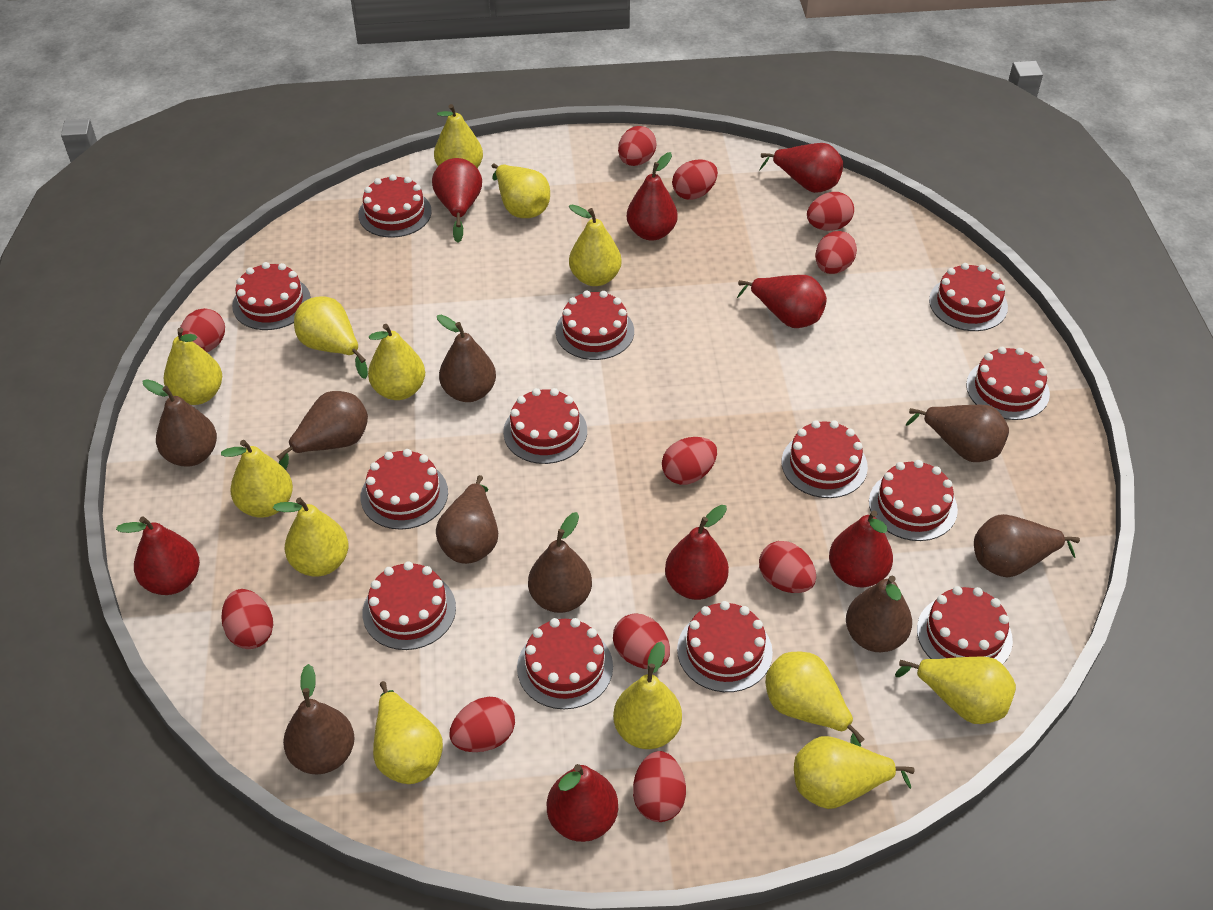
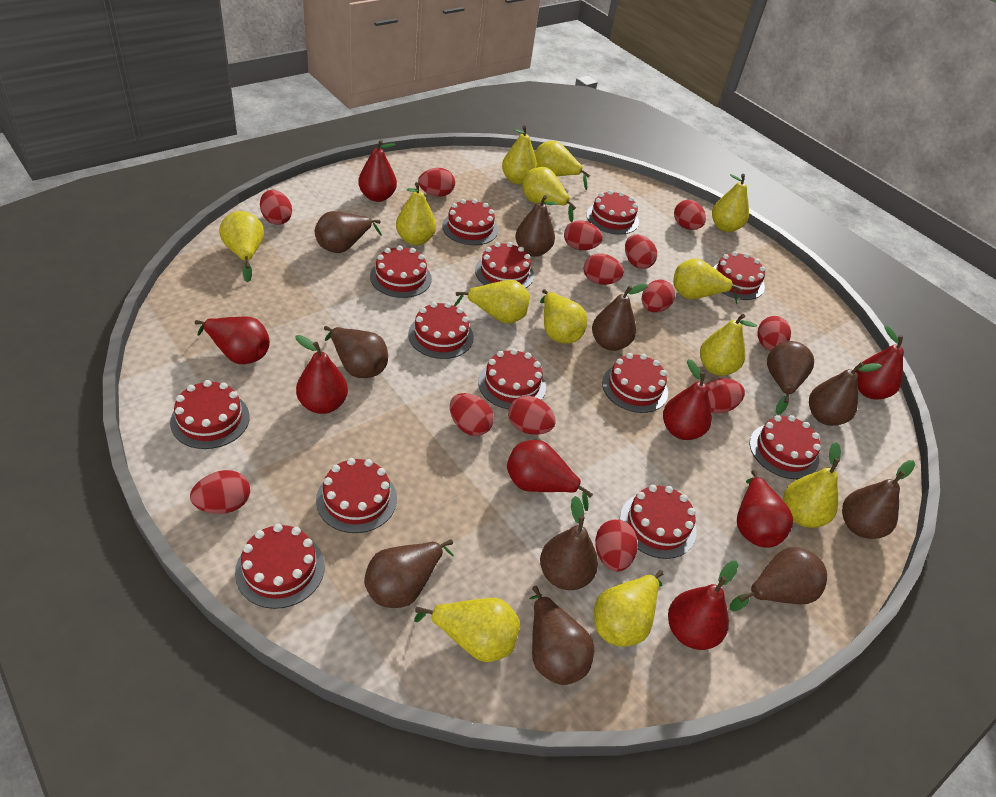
brown pear: [143,379,217,467] [277,391,368,470] [283,664,355,775] [436,475,498,564] [437,315,496,402] [528,512,592,613] [846,576,912,652] [906,405,1009,462] [974,514,1080,577] = 9 -> [315,211,382,253] [324,326,388,378] [364,539,454,608] [515,195,557,257] [529,586,594,685] [540,496,598,590] [592,284,648,351] [730,547,827,611] [767,341,814,415] [809,362,882,426] [842,460,915,539] = 11
red egg: [180,308,225,352] [221,589,273,649] [449,697,515,752] [613,614,670,669] [618,126,657,166] [633,751,686,822] [662,437,717,485] [672,159,718,200] [759,541,816,593] [807,192,854,231] [815,231,857,274] = 11 -> [190,470,250,514] [260,190,292,225] [418,168,455,197] [450,393,494,436] [508,396,556,435] [564,220,603,250] [584,253,624,285] [595,519,638,571] [625,235,657,269] [642,280,675,313] [674,200,706,230] [706,378,745,414] [758,316,791,351] = 13

